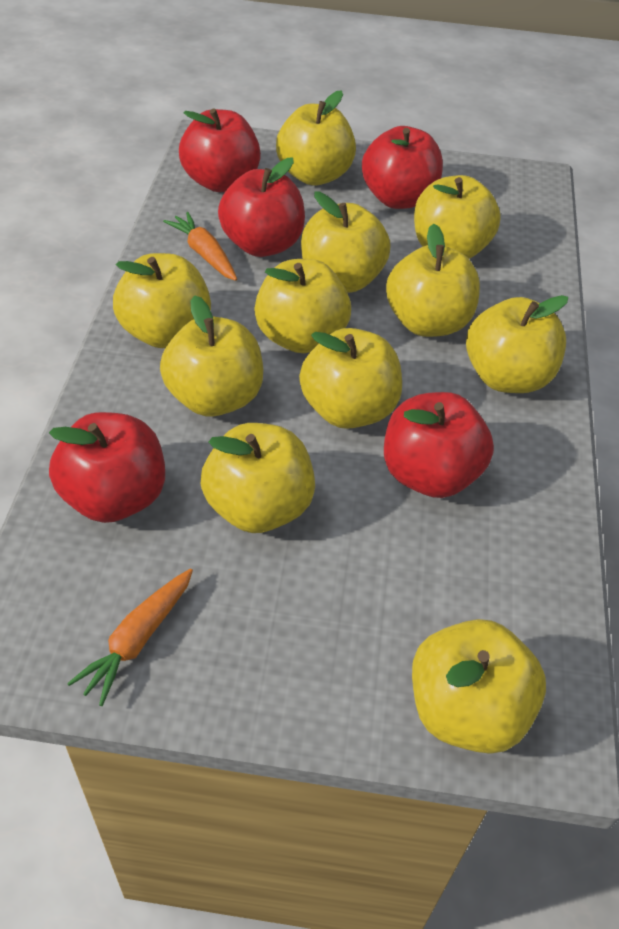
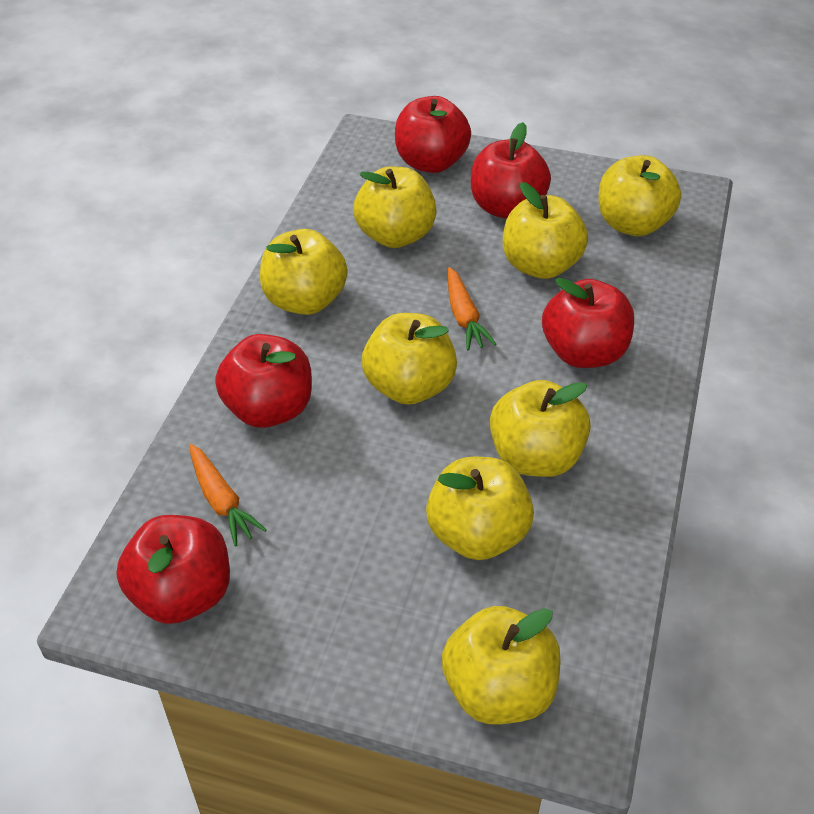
yellow apple: [113,253,211,348] [160,295,263,417] [201,423,315,533] [254,259,351,353] [276,90,356,185] [299,328,402,429] [301,192,390,293] [386,224,480,337] [412,619,546,754] [414,175,501,259] [466,295,568,393] = 11 -> [260,229,348,315] [353,166,437,248] [362,313,457,405] [426,457,534,560] [442,606,561,725] [490,380,591,477] [503,182,588,279] [599,155,681,236] = 8

